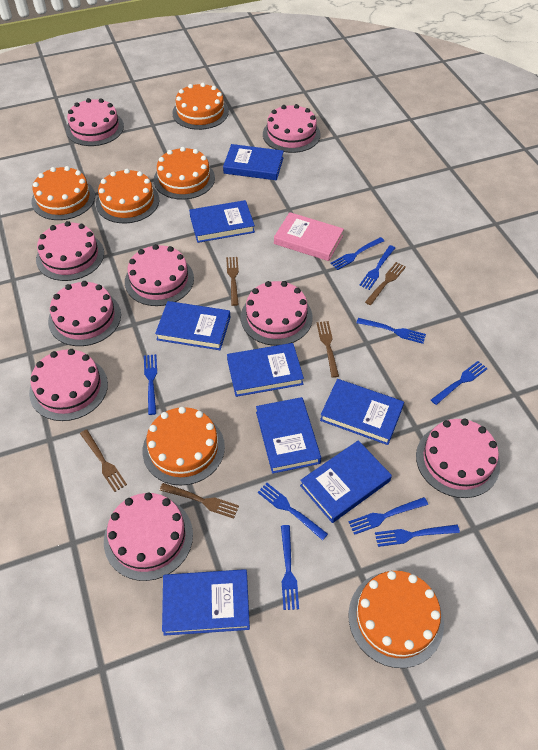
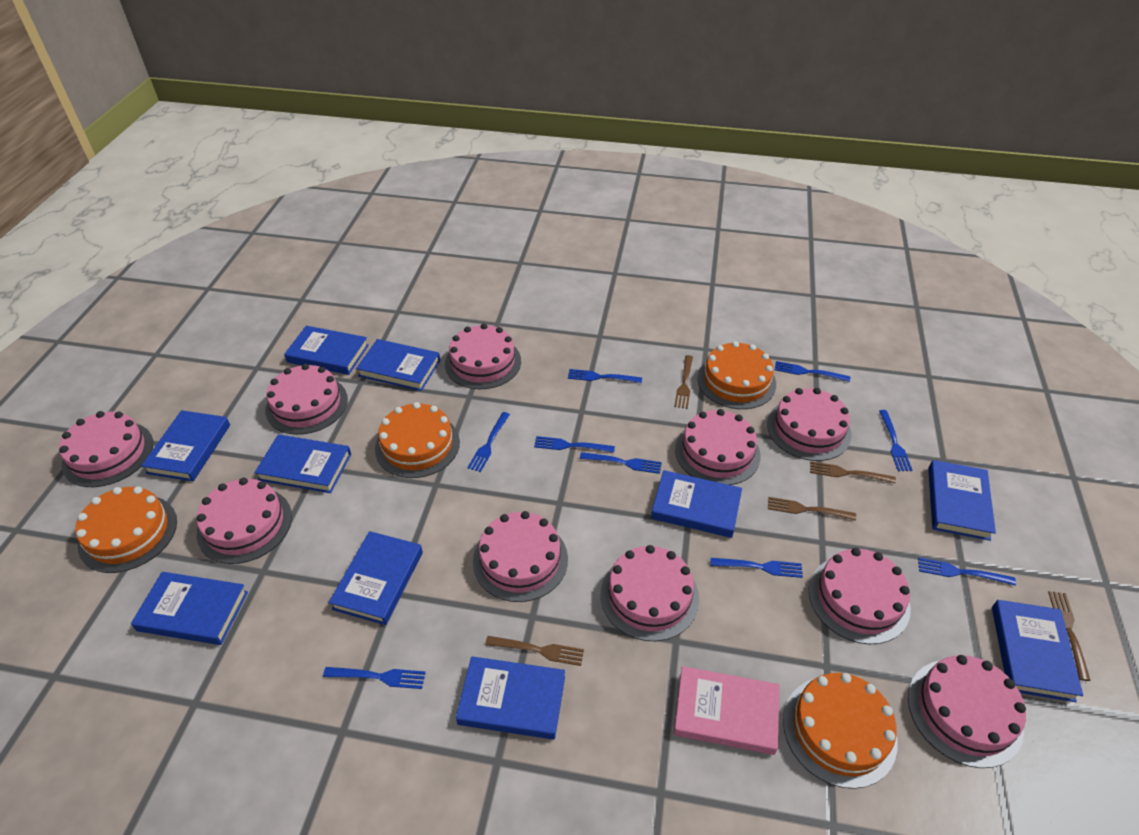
blue book: [155,301,231,350] [162,569,250,636] [189,200,255,243] [223,144,284,180] [227,343,304,397] [256,397,321,474] [300,440,392,523] [320,379,404,445] = 8 -> [131,572,248,645] [141,410,230,481] [254,434,351,493] [284,326,369,375] [329,531,423,625] [356,339,440,391] [456,656,565,740] [651,470,742,538] [928,460,996,541] [992,600,1083,702] = 10
orange cake: [32,166,95,220] [96,169,159,223] [143,407,225,486] [154,147,215,200] [172,83,229,130] [348,571,444,668] = 6 -> [75,486,177,573] [375,402,460,478] [698,341,776,409] [783,673,898,789] = 4
pink cake: [29,349,108,421] [36,221,104,281] [48,281,121,346] [66,98,124,146] [104,492,193,581] [125,244,194,306] [241,281,313,346] [263,104,320,153] [416,419,500,498] = 9 -> [59,411,153,487] [196,478,292,564] [265,364,348,435] [445,323,521,389] [473,511,568,602] [601,545,699,641] [675,409,761,485] [767,388,852,461] [809,548,911,644] [908,655,1026,768] = 10

